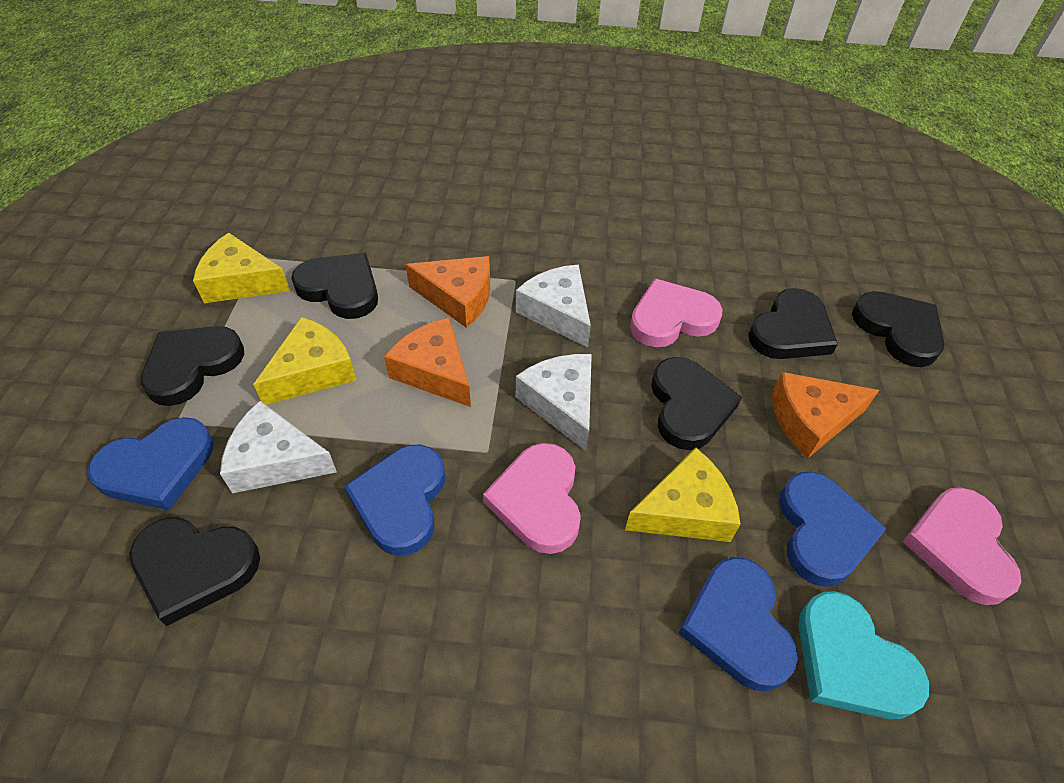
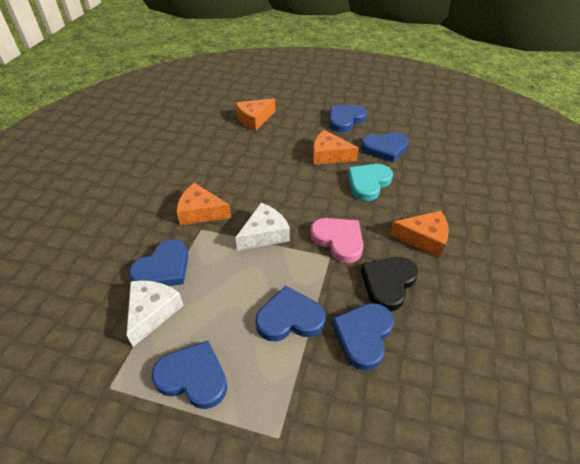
black heart: [129,517,260,626] [141,326,244,406] [291,253,378,319] [651,357,742,450] [748,288,838,359] [852,291,944,367] = 6 -> [361,257,418,311] = 1
blue heart: [88,417,213,510] [344,444,445,556] [678,557,798,691] [779,471,887,587] = 4 -> [129,239,188,286] [152,341,228,409] [255,286,326,341] [329,105,367,132] [332,303,394,370] [361,132,409,162] = 6
orange cheese: [384,318,471,407] [405,256,490,328] [772,372,879,459] = 3 -> [176,183,231,225] [236,98,275,131] [313,130,359,165] [390,211,449,258] = 4
pink heart: [483,443,581,554] [630,279,723,347] [903,487,1021,605] = 3 -> [310,218,363,263] = 1
white cheese: [220,401,337,493] [516,265,591,348] [516,354,592,451] = 3 -> [126,280,184,347] [235,203,290,251] = 2
yellow cheese: [193,233,290,303] [253,317,356,405] [625,448,741,542] = 3 -> none = 0

